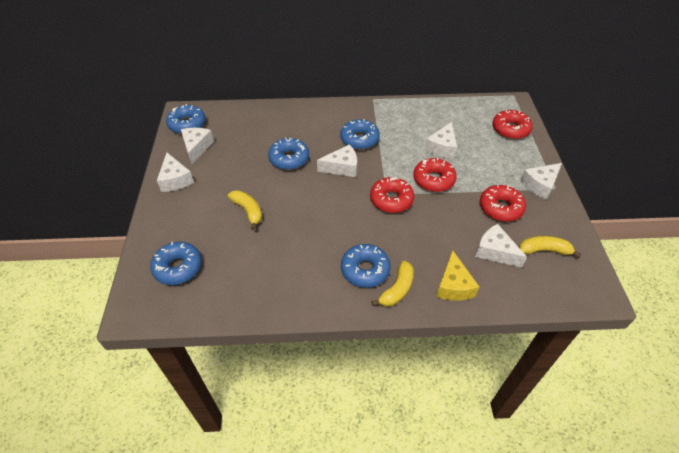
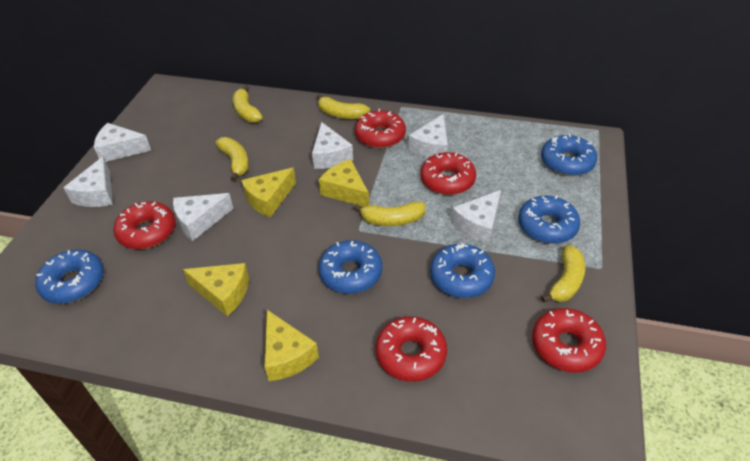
red donut: [370,177,414,213] [413,158,457,192] [480,184,526,222] [492,110,533,139] = 4 -> [113,202,175,249] [355,109,406,148] [375,316,447,382] [420,152,476,195] [532,308,606,373] = 5
yellow banana: [228,190,262,230] [371,261,414,307] [519,236,581,258] = 3 -> [215,137,249,181] [233,86,263,123] [316,94,370,119] [354,201,426,226] [541,245,585,303] = 5
yellow cheese: [436,250,479,300] = 1 -> [183,263,249,317] [241,168,296,217] [264,310,319,381] [319,159,369,207] = 4

